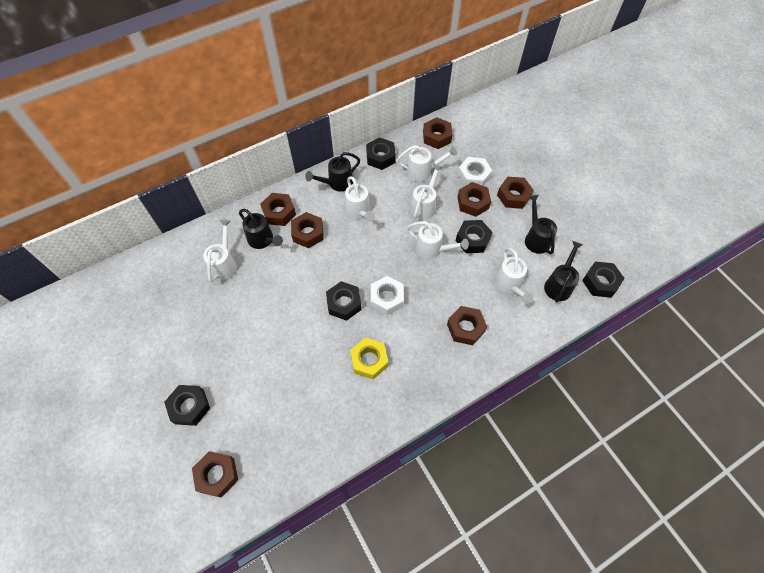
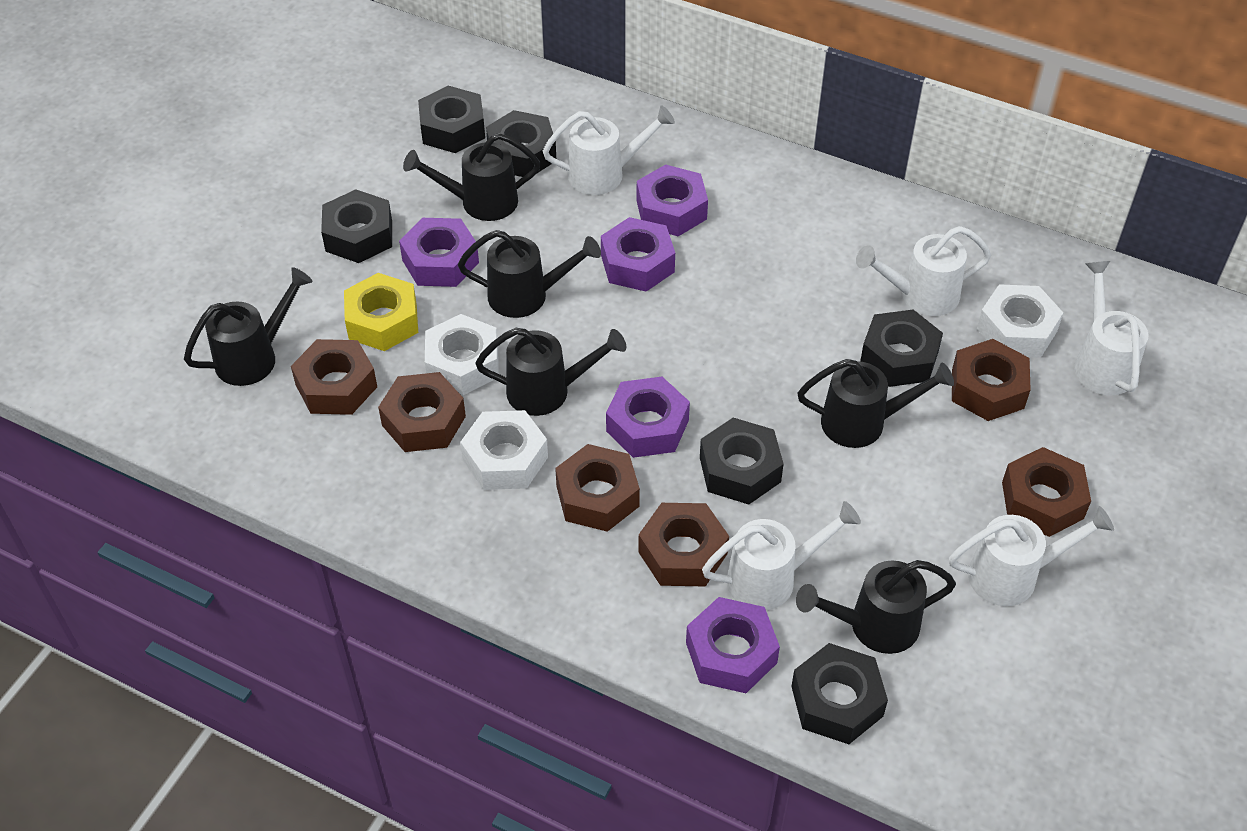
black nut: [164,385,210,426] [326,281,362,321] [366,137,396,170] [456,220,493,253] [582,261,625,298] = 5 -> [321,189,392,263] [418,86,485,153] [486,110,556,177] [700,418,784,504] [791,643,888,744] [860,310,943,387] = 6
black watering can: [239,209,283,249] [305,152,360,191] [525,195,557,254] [544,241,583,302] = 4 -> [184,267,312,386] [403,133,541,221] [458,230,601,318] [475,328,626,416] [796,560,956,654] [797,359,954,448] = 6
brown nut: [192,451,238,498] [260,193,296,226] [291,212,324,248] [423,117,452,149] [447,306,487,345] [457,182,491,217] [497,177,534,209] = 7 -> [291,339,377,415] [378,372,466,452] [555,444,640,532] [638,503,729,587] [952,339,1031,421] [1002,447,1091,537] = 6
purple nut: none = 0 -> [399,218,479,287] [601,217,675,292] [606,377,690,458] [636,164,708,236] [686,597,780,693] = 5
white nut: [371,276,404,315] [458,157,492,186] = 2 -> [425,314,499,395] [460,410,548,490] [977,284,1063,358] = 3
white watering can: [203,220,237,282] [345,176,375,222] [396,145,457,182] [407,221,469,259] [410,164,442,220] [495,248,533,304] = 6 -> [543,105,675,195] [702,501,861,610] [856,226,991,316] [949,506,1114,606] [1074,261,1148,395] = 5

